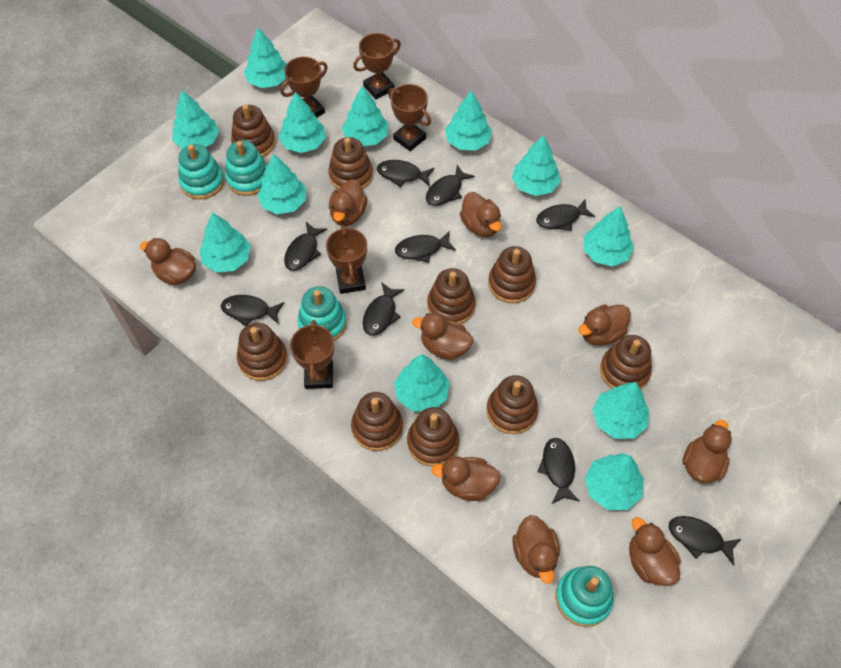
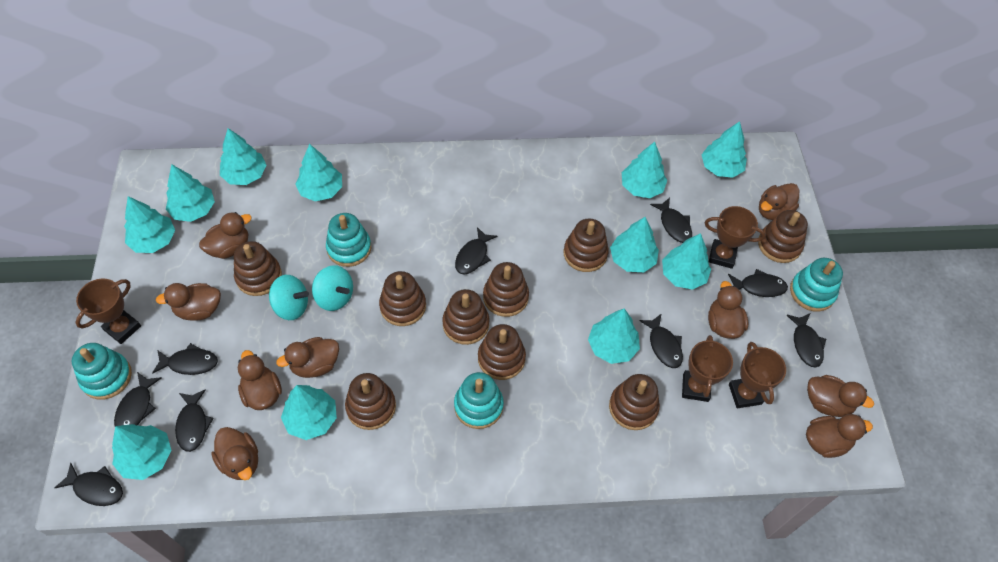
brown trophy: [280,57,328,117] [290,320,334,389] [326,225,367,294] [353,33,401,99] [388,84,431,151] = 5 -> [75,278,141,344] [682,335,733,402] [705,206,765,269] [729,342,786,408] = 4
turquoise spinning top: none = 0 -> [269,275,309,320] [312,265,353,311] = 2
turquoise tree: [172,90,219,149] [199,213,251,272] [244,28,287,88] [257,154,306,214] [279,92,326,153] [342,86,388,146] [394,354,450,411] [445,90,492,150] [512,135,561,196] [583,206,634,266] [585,453,643,510] [592,382,649,439] = 12 -> [112,424,171,480] [124,196,175,253] [166,164,215,222] [220,128,266,185] [281,385,337,440] [296,144,342,201] [588,308,640,364] [610,217,659,272] [622,142,668,198] [662,233,711,290] [702,121,747,178] = 11

